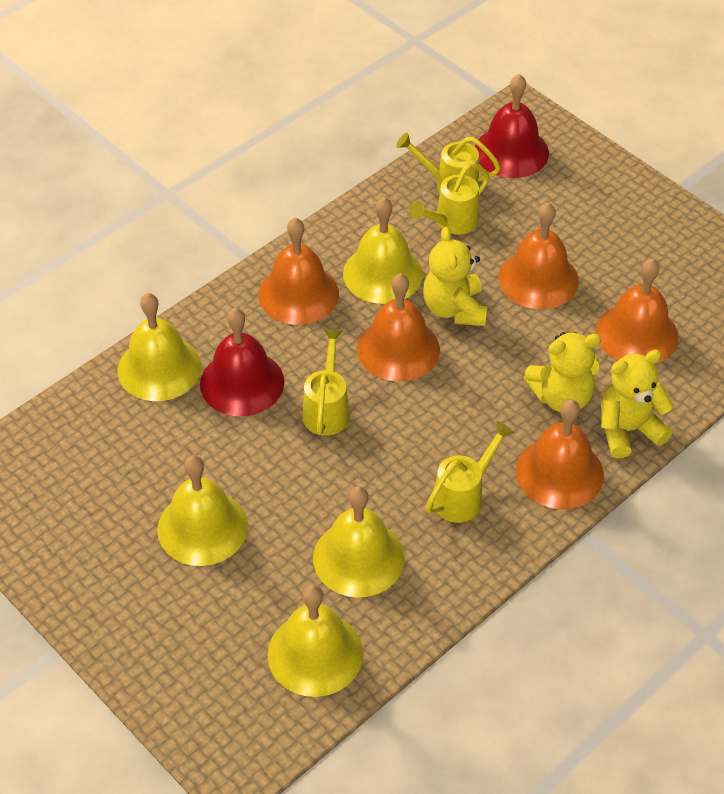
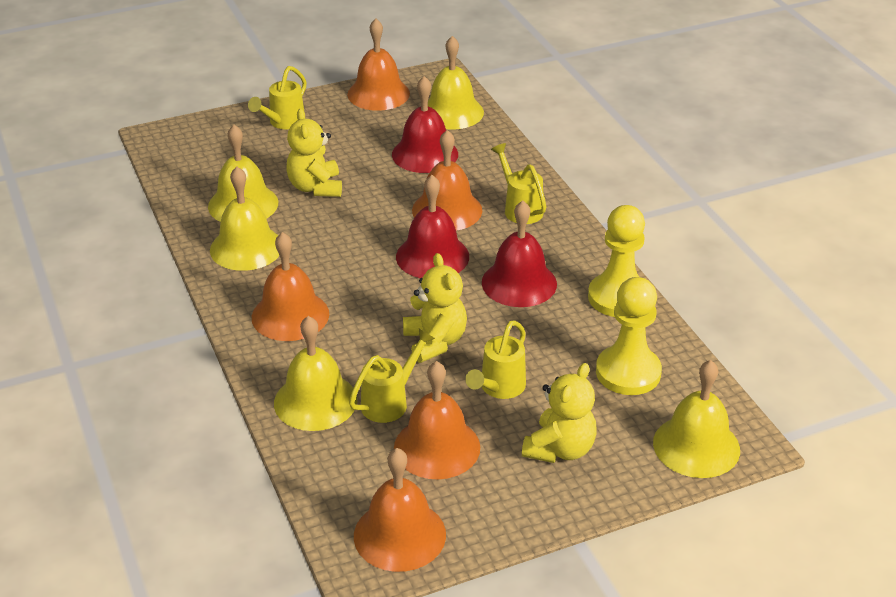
red bell: [200,308,284,416] [475,74,549,178] = 2 -> [392,76,458,173] [396,175,469,278] [482,201,557,307] = 3
yellow pawn: none = 0 -> [588,205,645,317] [596,277,662,395] = 2

